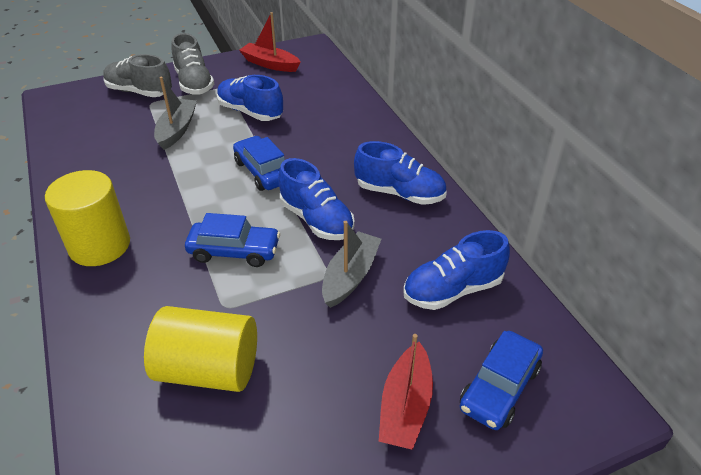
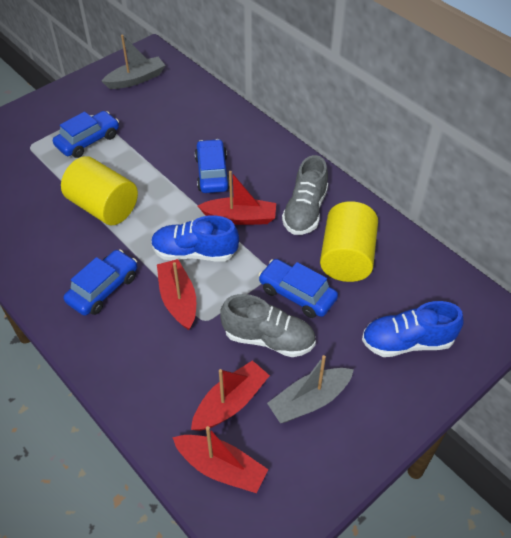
blue car: [185,213,280,267] [233,136,285,191] [460,331,543,430] = 3 -> [53,111,119,158] [64,249,137,316] [195,139,229,193] [258,259,338,318] = 4
blue shoe: [217,75,283,121] [278,158,355,240] [354,141,447,205] [403,230,510,310] = 4 -> [151,215,239,261] [362,301,464,357] = 2
red boat: [239,12,301,72] [379,334,433,450] = 2 -> [157,259,196,330] [172,426,268,493] [191,360,270,431] [198,171,276,225] = 4

